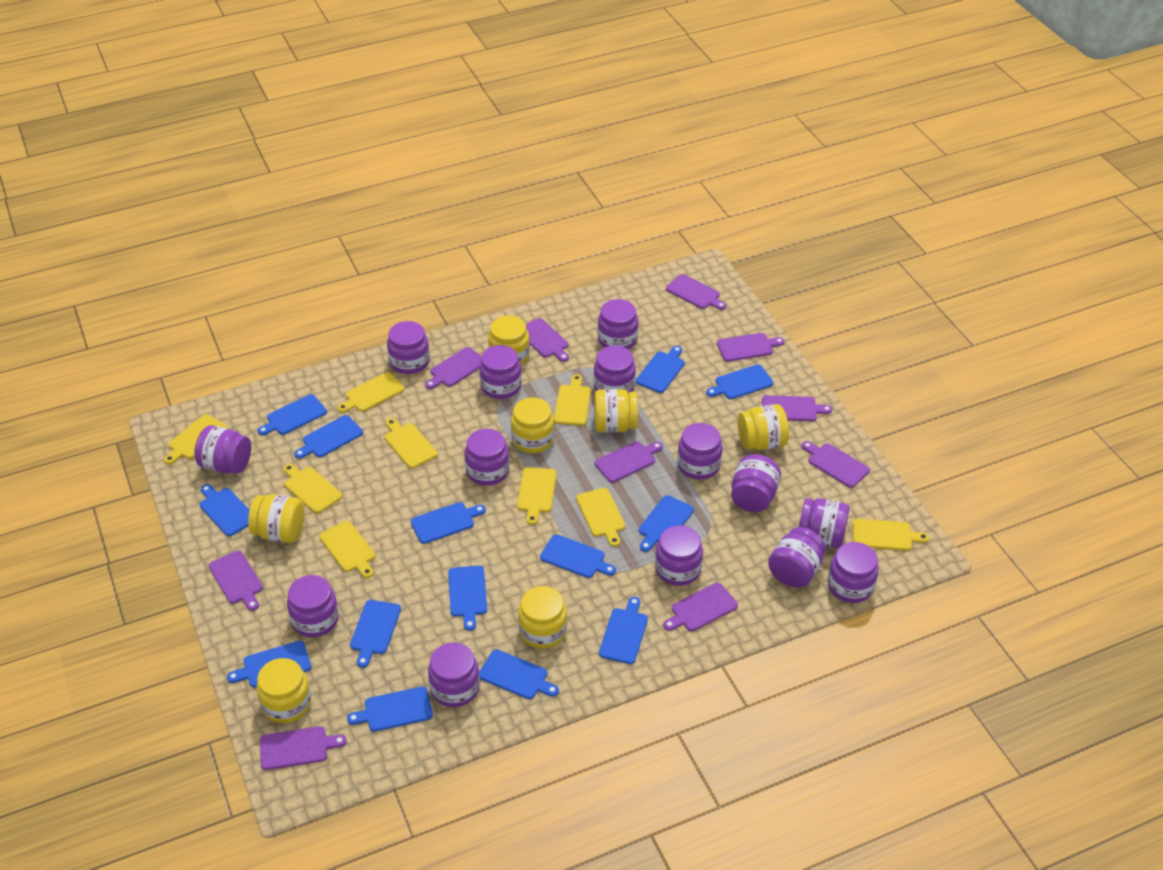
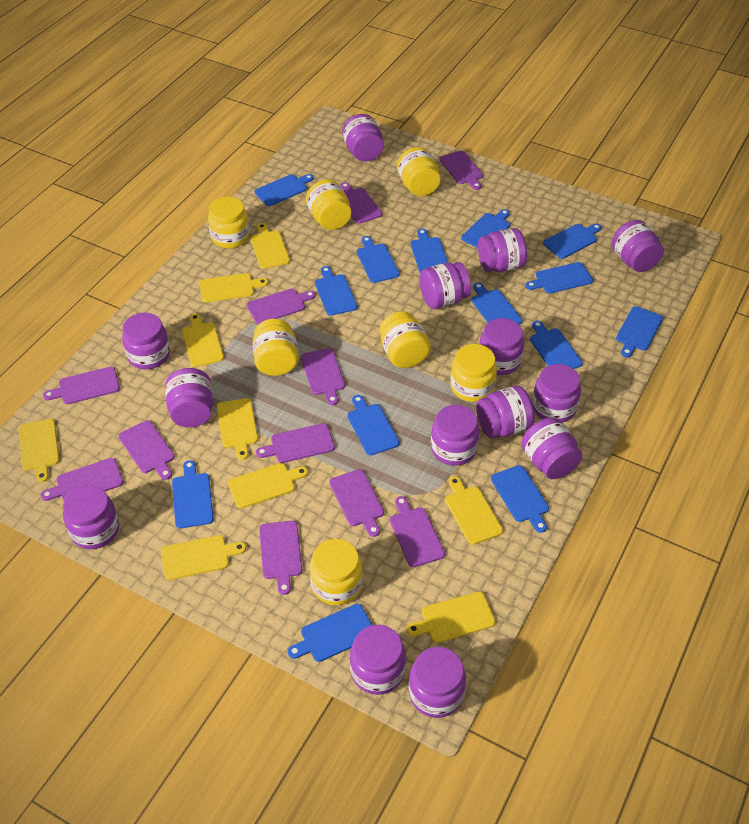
purple cutting board: [209,551,263,611] [260,726,347,770] [425,347,482,389] [526,318,569,362] [595,441,663,483] [663,582,738,631] [666,274,726,310] [717,333,785,362] [762,395,832,421] [802,441,870,488] = 10 -> [41,458,123,501] [43,367,120,404] [119,420,175,480] [247,289,316,324] [256,423,335,463] [259,521,302,595] [301,348,345,405] [329,469,384,537] [340,182,382,224] [390,496,445,567] [439,151,483,190] = 11

